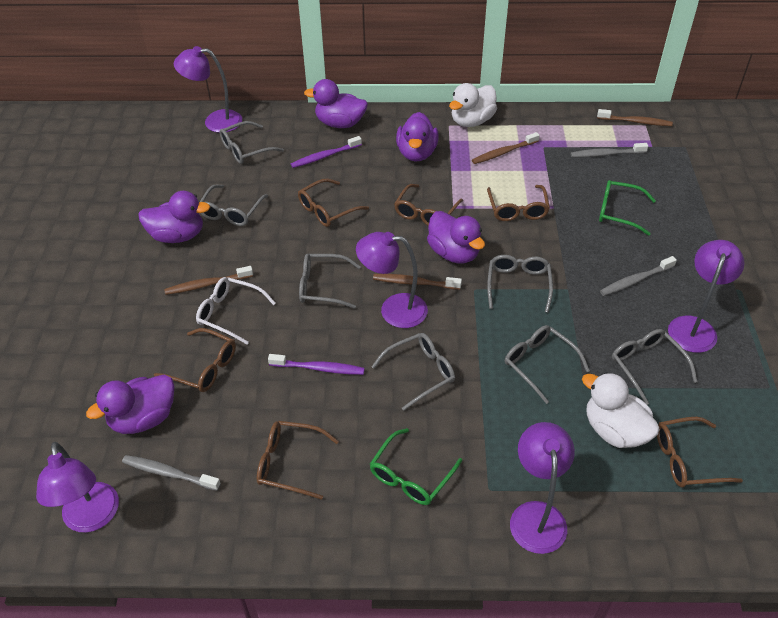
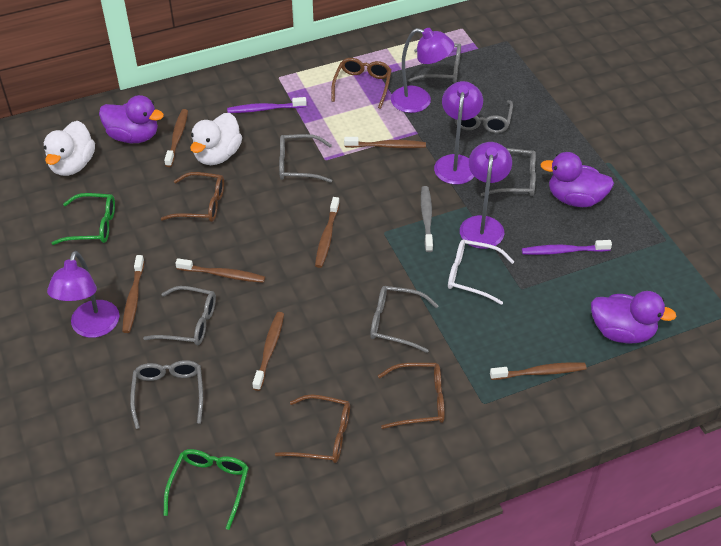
brown glasses: [154,328,236,392] [257,421,339,500] [298,179,369,227] [394,184,463,226] [487,185,550,221] [657,417,743,487] = 6 -> [161,172,224,222] [275,394,350,463] [331,58,392,109] [378,363,445,429] = 4
brown toothbrush: [164,266,253,295] [373,274,462,290] [472,132,540,164] [597,109,673,126] = 4 -> [122,255,144,333] [164,109,188,167] [175,258,265,283] [252,312,284,391] [315,197,340,268] [344,137,426,148] [490,362,587,380] = 7
grey toothbrush: [122,455,221,491] [571,143,648,157] [600,256,677,296] = 3 -> [421,186,433,252] = 1
purple duck: [86,374,174,434] [138,191,210,243] [304,79,368,128] [396,112,439,162] [427,211,485,264] = 5 -> [99,95,164,143] [540,152,614,207] [591,291,677,344] = 3
purple lamp: [36,442,119,533] [174,46,242,133] [356,232,428,328] [510,422,575,554] [668,240,745,353] = 5 -> [47,251,119,338] [391,28,454,113] [434,81,483,185] [460,142,512,249] = 4

